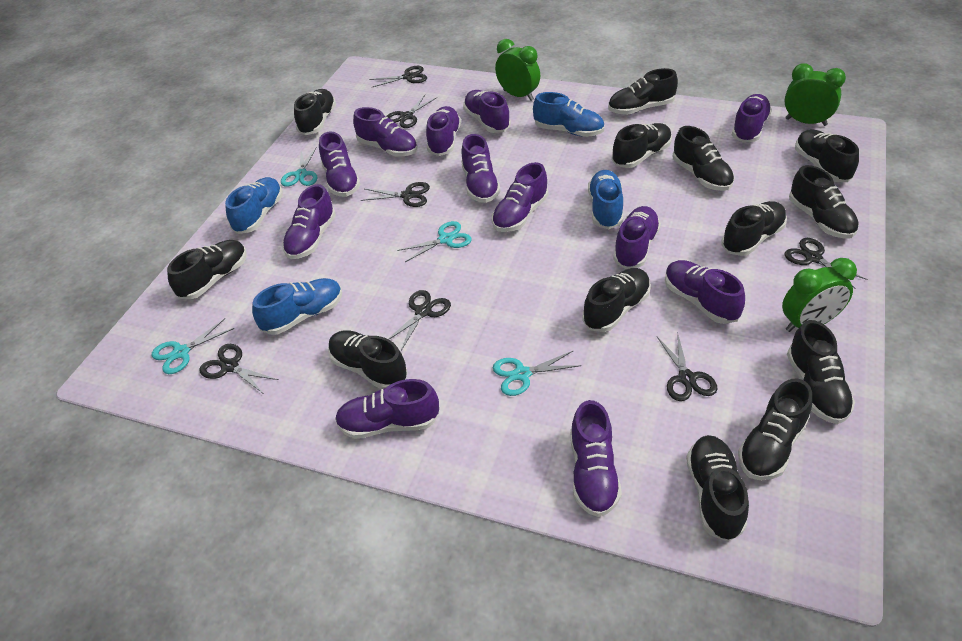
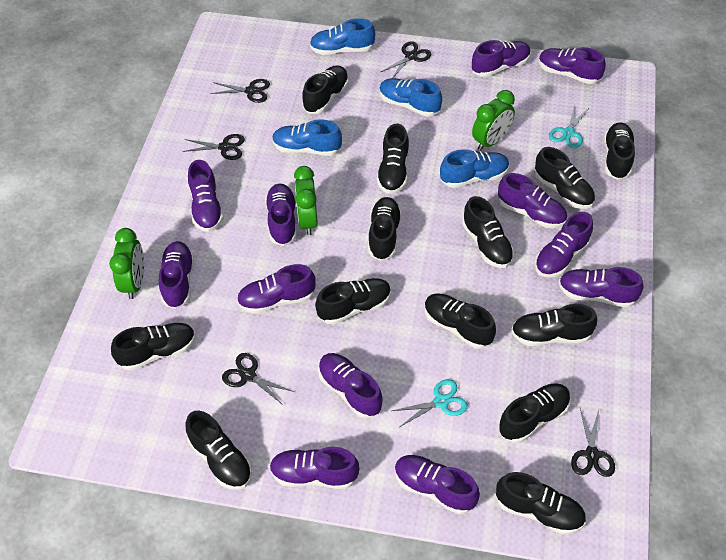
black scissors: [199,344,279,394] [361,182,430,207] [369,66,427,87] [386,95,436,128] [388,290,451,351] [657,331,717,401] [784,238,867,289] = 7 -> [182,134,245,160] [211,79,270,103] [222,353,294,405] [381,41,431,78] [571,408,615,477] = 5
turquoise scissors: [151,318,234,374] [281,147,317,187] [397,221,472,262] [493,350,582,396] = 4 -> [392,379,468,427] [549,105,590,148] = 2

